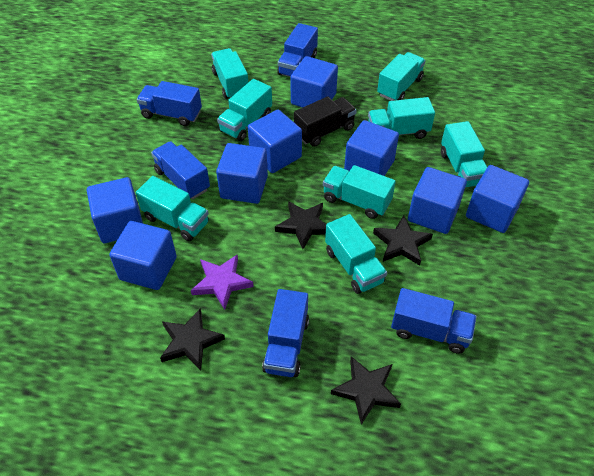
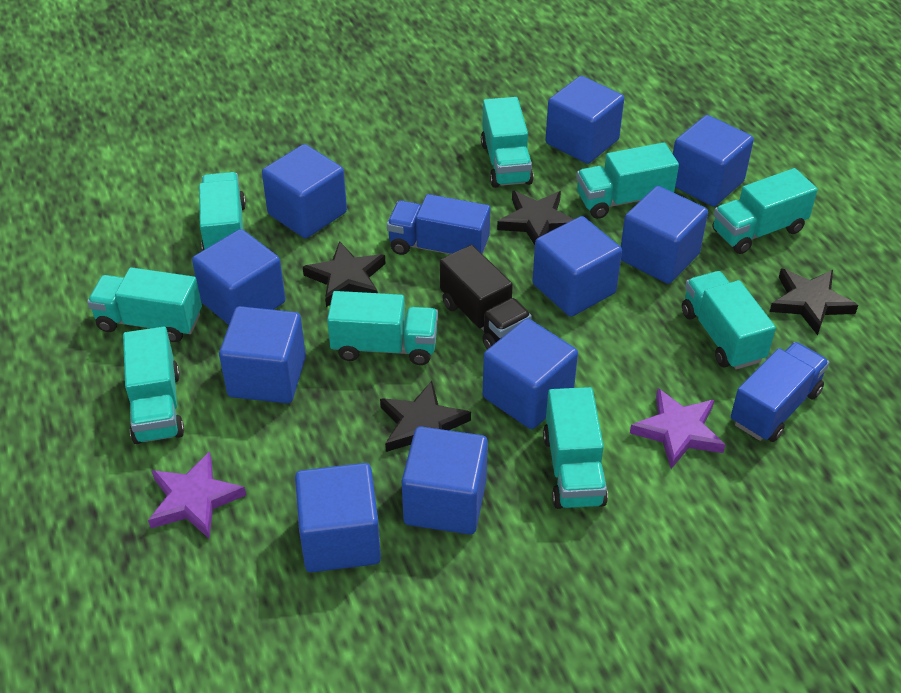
blue cube: [87,177,143,243] [109,221,177,290] [216,143,268,204] [248,110,302,173] [290,56,338,108] [344,120,399,176] [408,167,467,234] [466,165,529,233] = 8 -> [192,229,286,325] [219,306,306,403] [262,144,347,238] [295,463,381,572] [402,427,488,535] [483,319,578,429] [532,216,622,317] [545,76,624,164] [621,186,708,284] [673,115,754,207] = 10
blue truck: [137,81,202,126] [151,141,210,199] [262,289,309,377] [277,23,318,77] [391,288,477,354] = 5 -> [387,194,490,255] [731,342,829,442] = 2
purple star: [191,254,254,310] = 1 -> [148,451,246,538] [630,388,726,469] = 2
turquoise truck: [136,176,209,241] [211,48,248,99] [217,79,272,141] [323,165,396,219] [325,214,387,294] [368,97,435,139] [377,52,426,101] [441,121,487,188] = 8 -> [87,267,202,342] [123,327,184,444] [199,172,246,251] [327,291,438,365] [481,97,534,188] [543,387,608,509] [576,142,679,219] [682,271,776,370] [713,168,818,254] = 9

